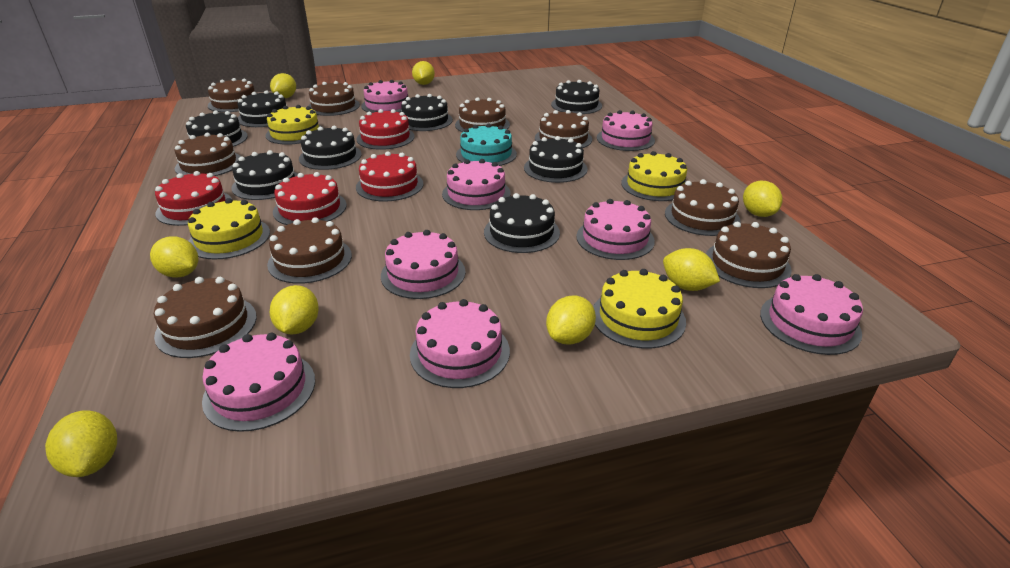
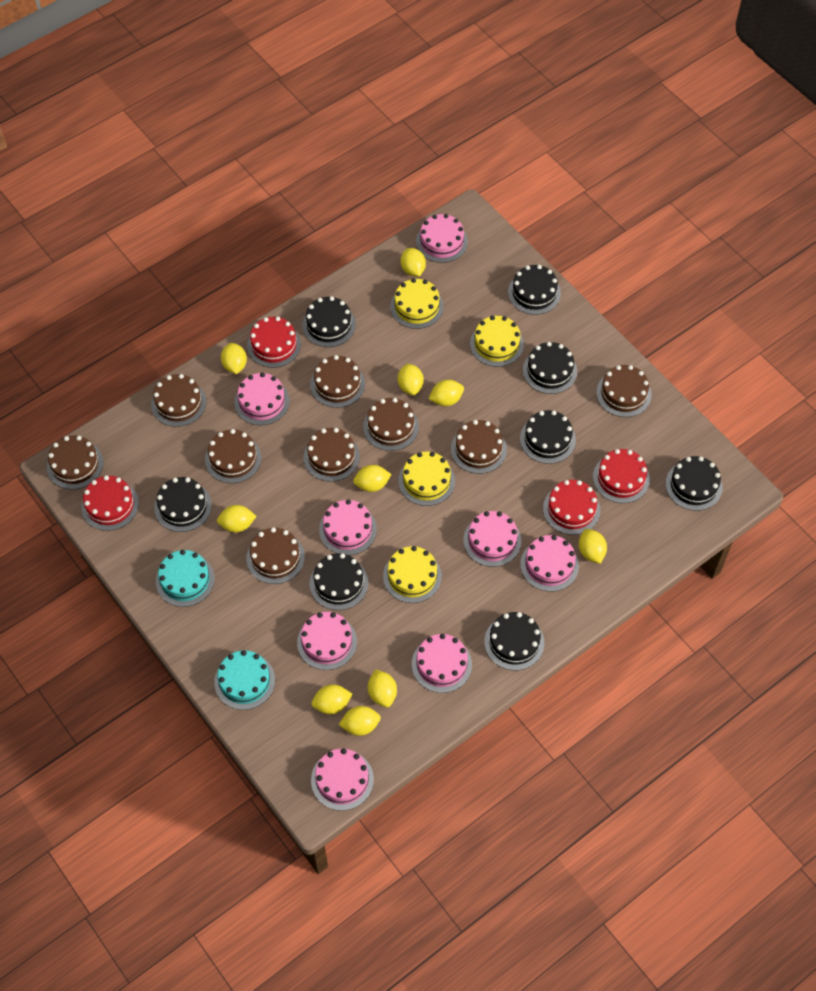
turquoise cake: [456,124,517,166] = 1 -> [156,550,215,607] [214,650,275,710] = 2
yellow lemon: [45,410,117,477] [150,236,198,278] [270,73,296,98] [270,285,319,335] [412,61,435,85] [546,296,596,345] [663,248,720,291] [743,181,783,217] = 8 -> [217,505,257,533] [221,343,247,374] [311,685,352,714] [339,706,381,736] [353,465,392,492] [368,669,397,707] [398,363,424,395] [400,248,426,277] [428,380,464,406] [578,529,607,564] = 10

